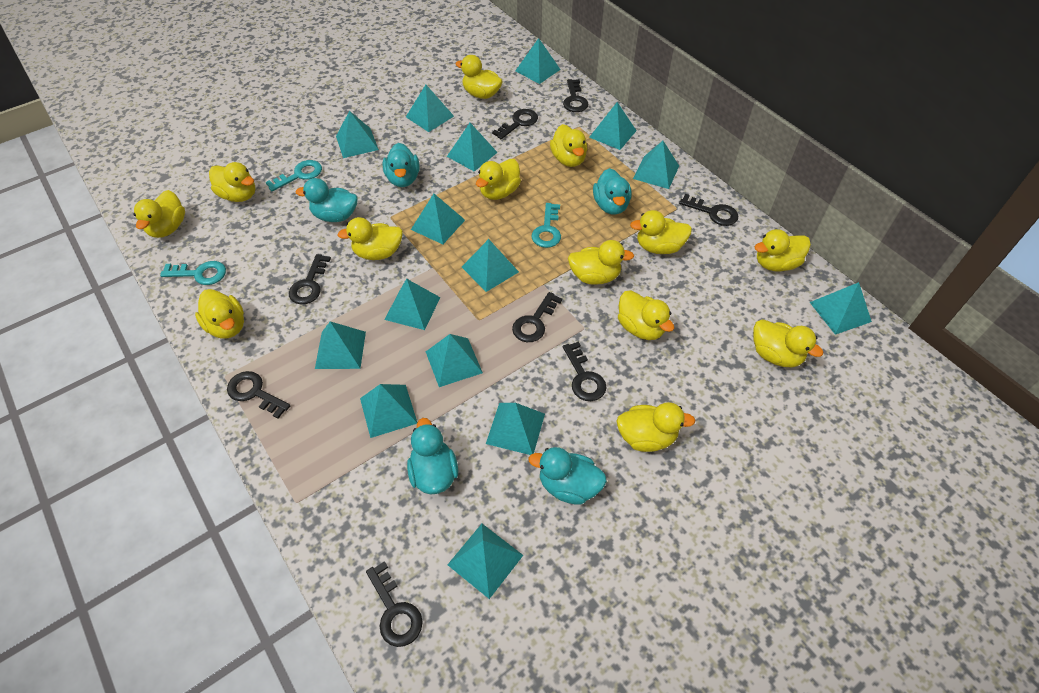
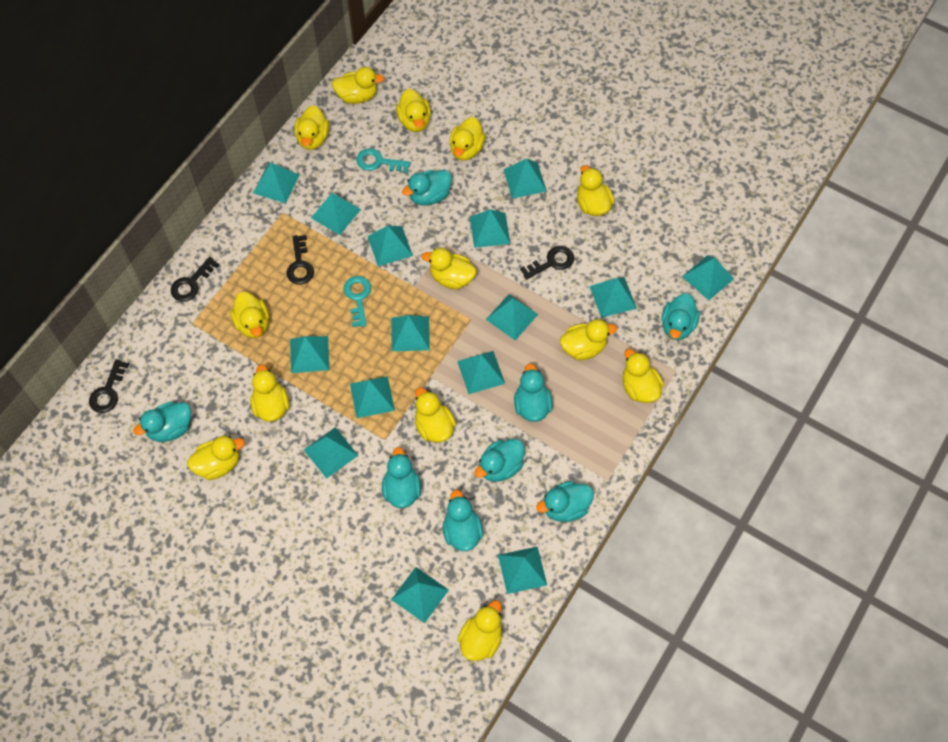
black key: [227,371,290,419] [289,254,331,304] [366,561,423,647] [492,109,538,139] [512,292,562,342] [563,79,589,112] [563,342,607,401] [679,194,738,226] = 8 -> [89,359,129,413] [171,257,219,302] [287,235,314,285] [520,246,574,280] = 4
turquoise duck: [295,178,358,222] [383,143,419,187] [407,418,458,494] [529,447,607,505] [593,168,632,215] = 5 -> [133,402,191,442] [382,447,421,508] [402,170,452,206] [443,490,483,551] [475,439,524,482] [514,363,552,422] [536,481,594,522] [662,293,700,340] = 8
turquoise key: [160,261,226,285] [266,160,322,192] [532,203,561,248] = 3 -> [343,276,371,327] [357,148,411,174] = 2

